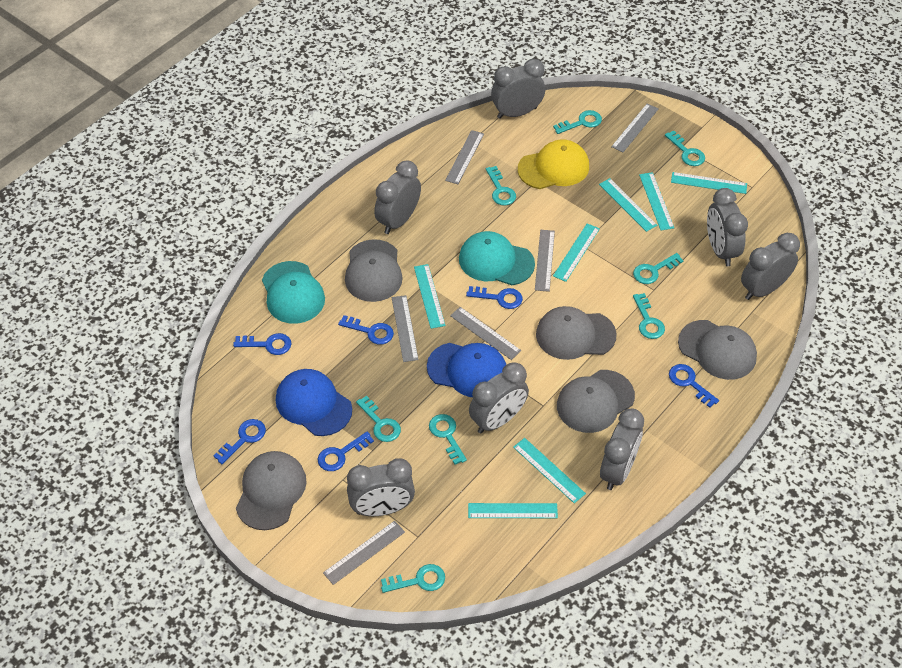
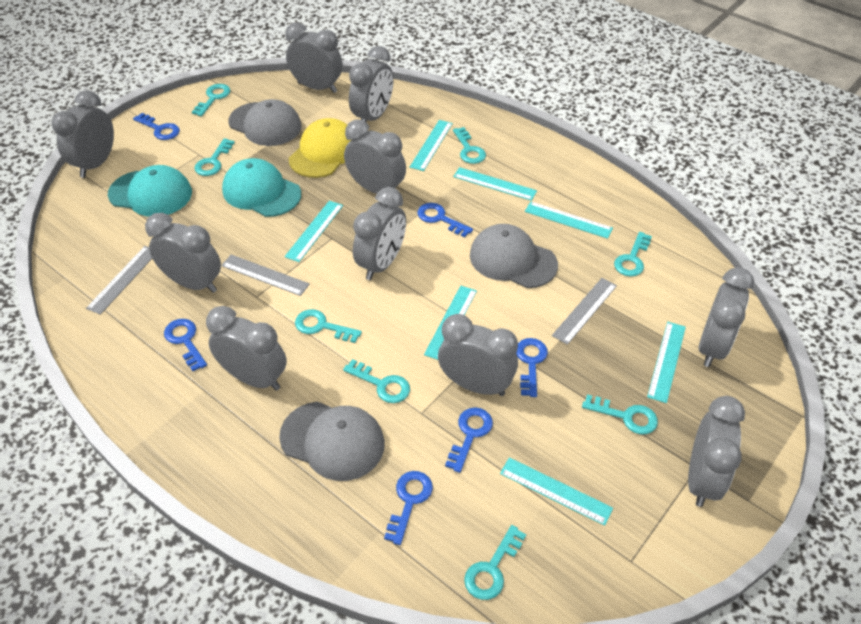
blue cap: [276,369,352,436] [427,343,506,397] = 2 -> none = 0
grey cap: [236,451,307,530] [345,239,403,302] [536,306,617,360] [557,370,635,433] [678,320,757,380] = 5 -> [228,99,302,146] [279,401,385,481] [470,224,558,288] = 3
grey clock: [347,458,415,516] [374,160,421,234] [469,362,529,433] [491,59,545,119] [600,409,644,490] [707,188,748,266] [741,233,800,300] = 7 -> [52,90,114,178] [145,213,221,293] [206,306,287,391] [286,23,342,93] [344,120,406,194] [349,46,394,122] [353,187,406,280] [438,314,518,396] [688,396,745,507] [699,267,754,367] = 10
grey ruler: [323,521,405,585] [392,295,419,362] [445,130,484,184] [450,307,521,360] [535,230,555,292] [611,104,658,152] = 6 -> [86,246,152,315] [221,254,310,296] [552,278,617,345] = 3

